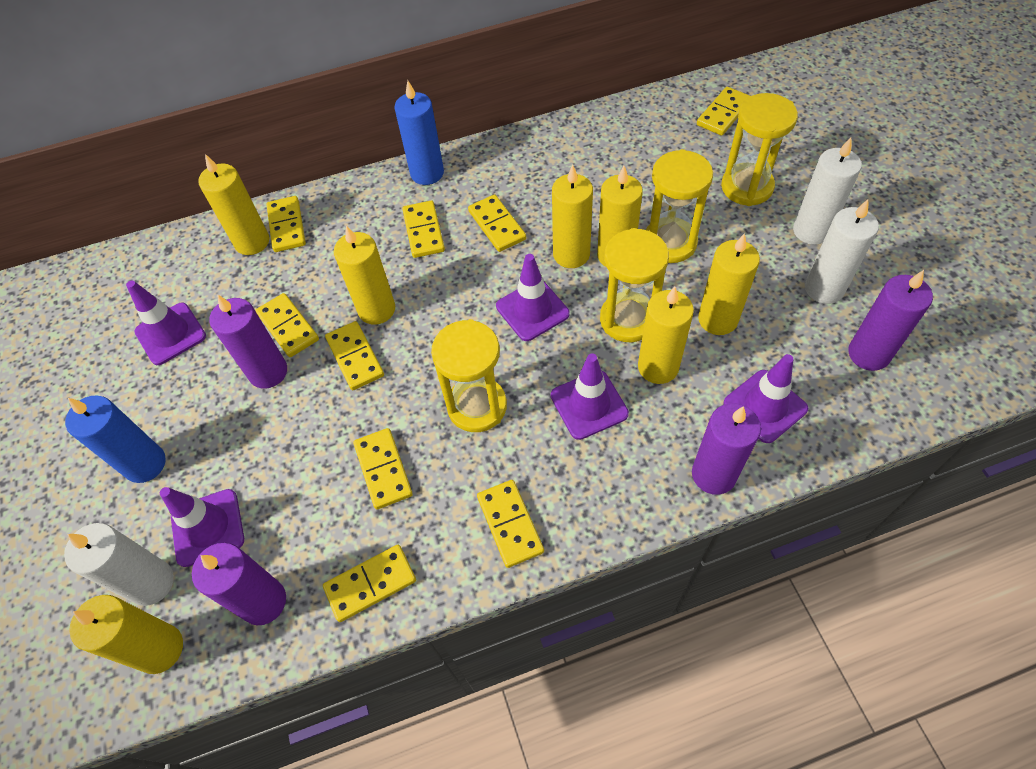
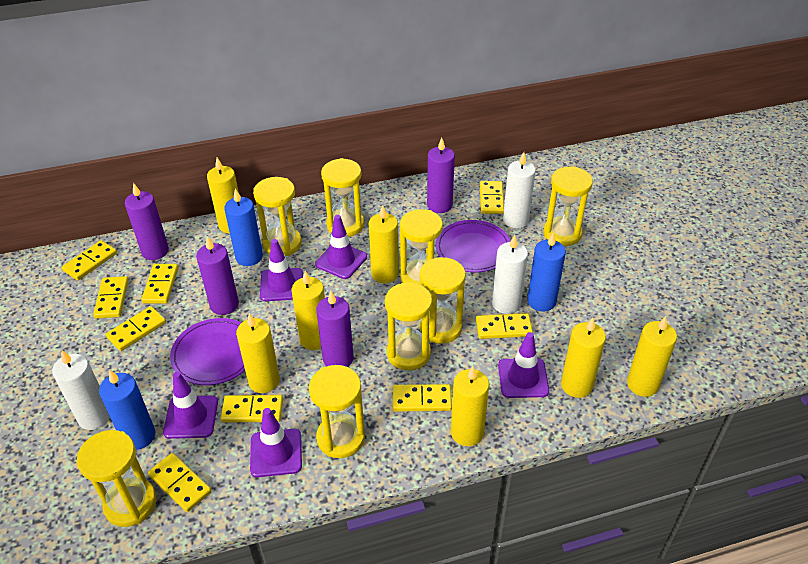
blue candle: [65,395,166,483] [395,80,444,185] = 2 -> [99,370,155,450] [224,189,263,266] [527,233,566,312] = 3
purple plate: none = 0 -> [170,318,245,385] [436,220,511,272] = 2
yellow hourglass: [431,319,507,432] [600,228,669,342] [646,149,713,263] [721,93,798,206] = 4 -> [77,430,157,527] [253,177,302,256] [309,365,365,458] [321,158,364,237] [385,282,432,371] [400,209,443,286] [419,257,466,344] [543,166,593,246] = 8

